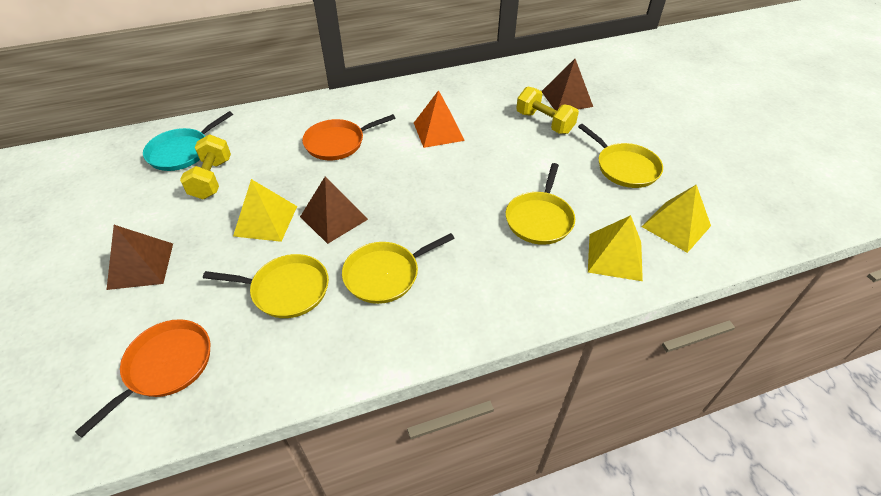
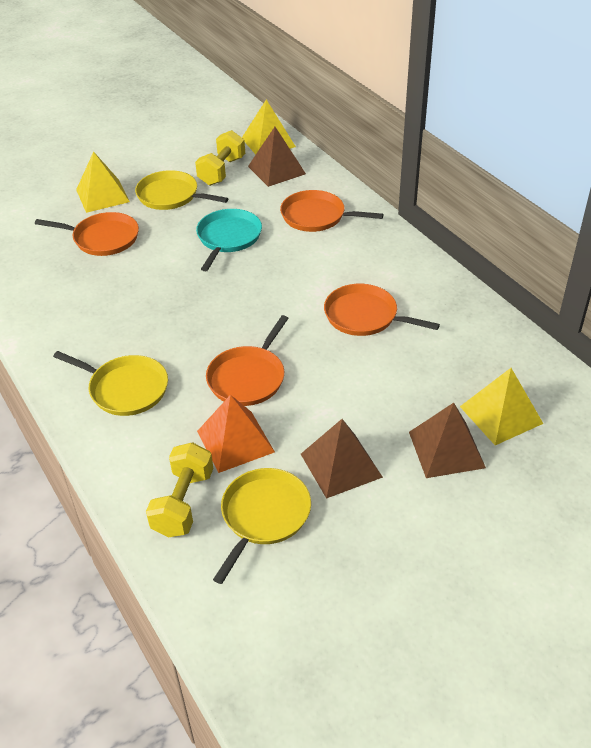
orange pan: [75,319,210,437] [302,114,395,160] = 2 -> [35,212,139,256] [206,315,289,406] [280,190,384,232] [324,284,440,336] = 4
yellow pan: [203,254,329,318] [342,233,455,304] [506,163,575,245] [578,124,663,188] = 4 -> [53,351,168,416] [135,170,229,210] [213,468,311,584] = 3

